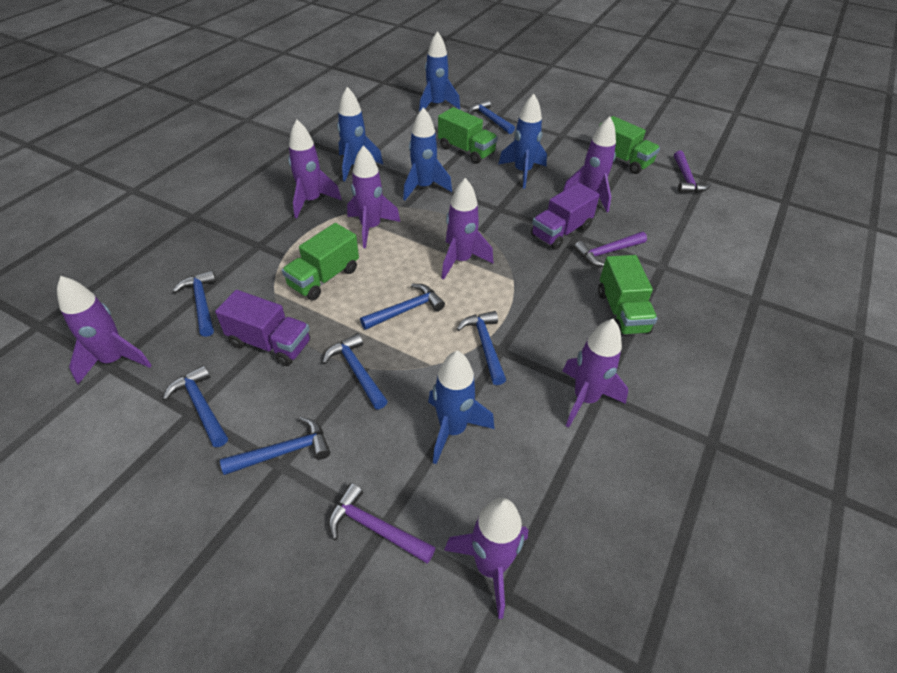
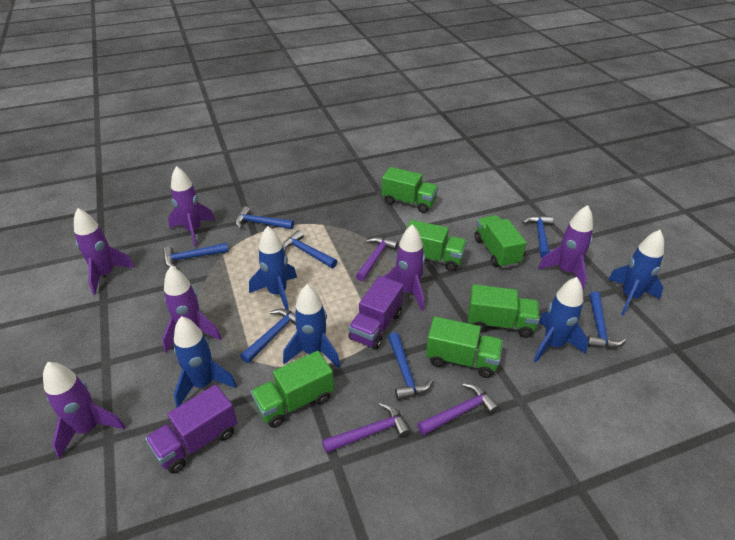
green truck: [282,223,359,300] [438,107,498,164] [598,255,658,335] [599,116,660,174] = 4 -> [251,351,334,428] [382,167,438,213] [405,220,467,271] [426,316,503,378] [468,284,540,338] [474,215,526,268] = 6
purple rocket: [57,276,152,384] [288,120,342,218] [347,146,400,248] [441,178,493,279] [444,498,528,619] [562,117,616,212] [563,319,628,428] = 7 -> [43,362,125,459] [74,208,135,295] [162,266,222,353] [168,166,215,247] [384,224,425,311] [538,205,593,290] = 6

